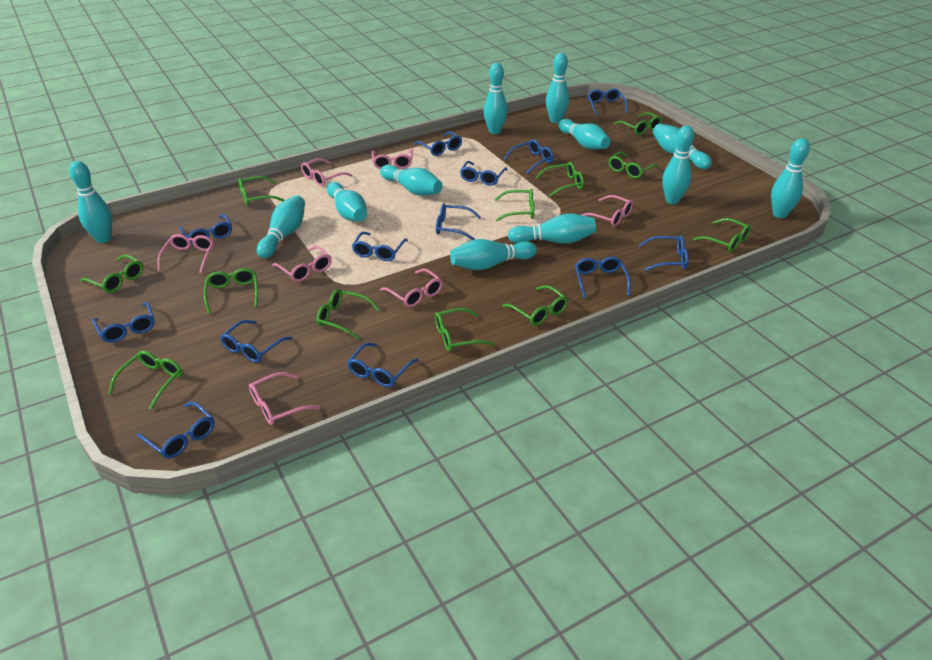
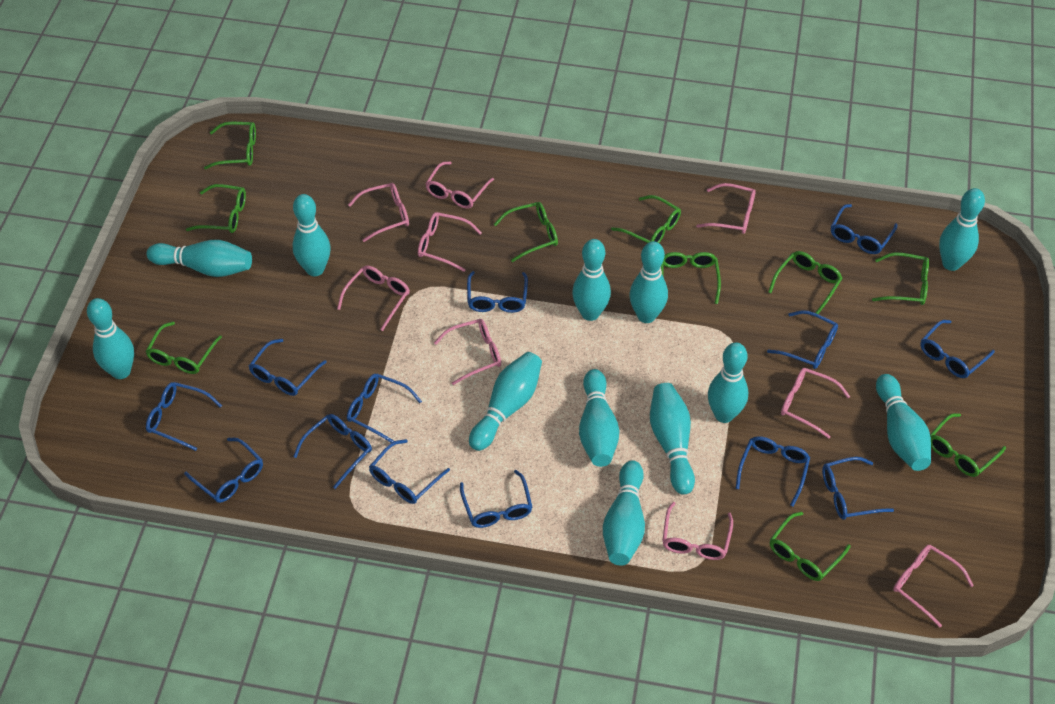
green glasses: [80,254,143,293] [108,351,182,410] [204,268,258,314] [238,176,284,206] [316,289,380,339] [435,308,494,351] [495,189,534,221] [502,285,568,326] [536,162,584,197] [609,152,658,179] [614,112,662,135] [693,218,751,252] = 12 -> [145,322,222,374] [186,184,246,233] [204,122,256,169] [494,202,558,262] [611,195,681,243] [661,252,721,304] [768,251,842,314] [770,512,851,581] [872,252,929,305] [930,413,1006,477] = 10
pink glasses: [158,234,214,274] [249,372,320,425] [272,246,331,282] [301,158,353,186] [372,149,413,169] [380,268,443,307] [581,195,633,227] = 7 -> [337,265,410,331] [348,183,409,242] [418,212,482,272] [425,161,494,209] [434,319,501,385] [662,502,733,560] [696,183,756,234] [781,368,850,439] [893,545,974,627] = 9

